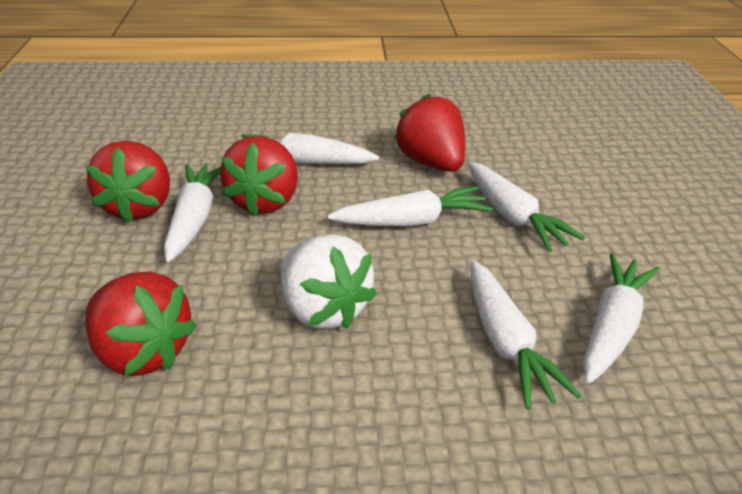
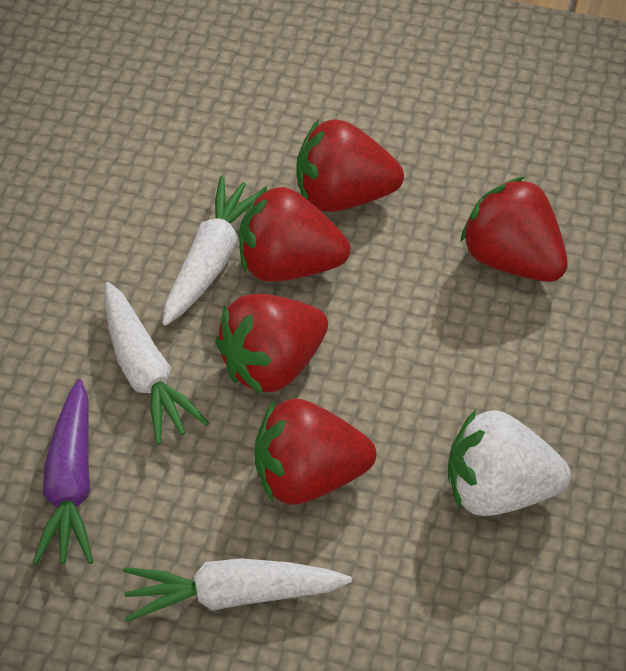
purple carrot: none = 0 -> [33,379,93,565] = 1
red strawberry: [85,272,197,376] [86,141,170,223] [220,136,298,216] [394,94,465,172] = 4 -> [215,294,328,394] [239,186,350,282] [255,399,376,505] [296,119,404,212] [460,177,568,282] = 5
white carrot: [164,164,221,262] [241,133,379,164] [327,186,493,226] [468,162,585,252] [470,260,582,409] [583,253,660,384] = 6 -> [104,282,209,445] [123,558,352,622] [162,176,268,326] = 3

